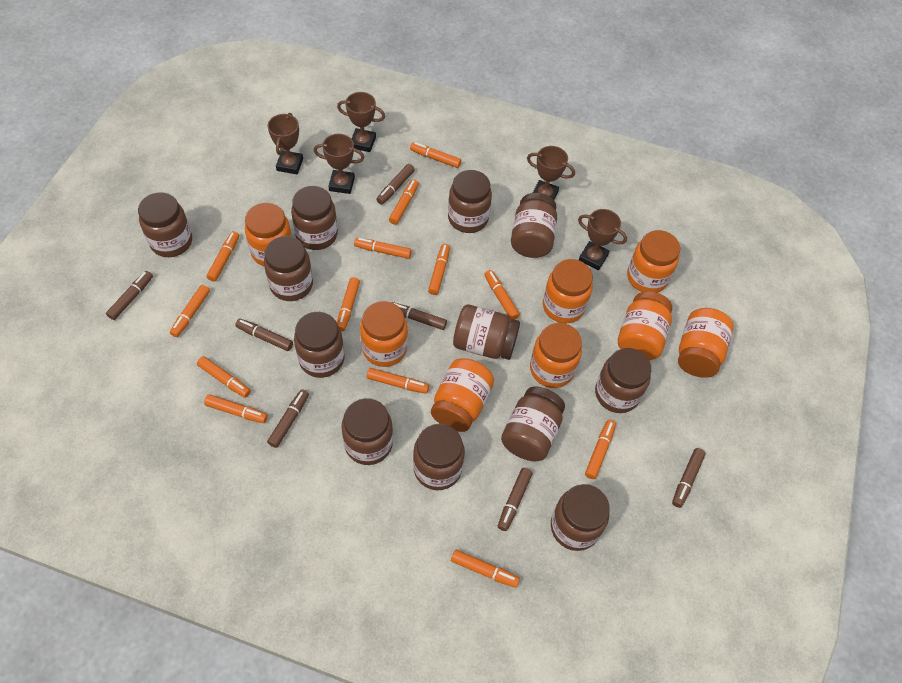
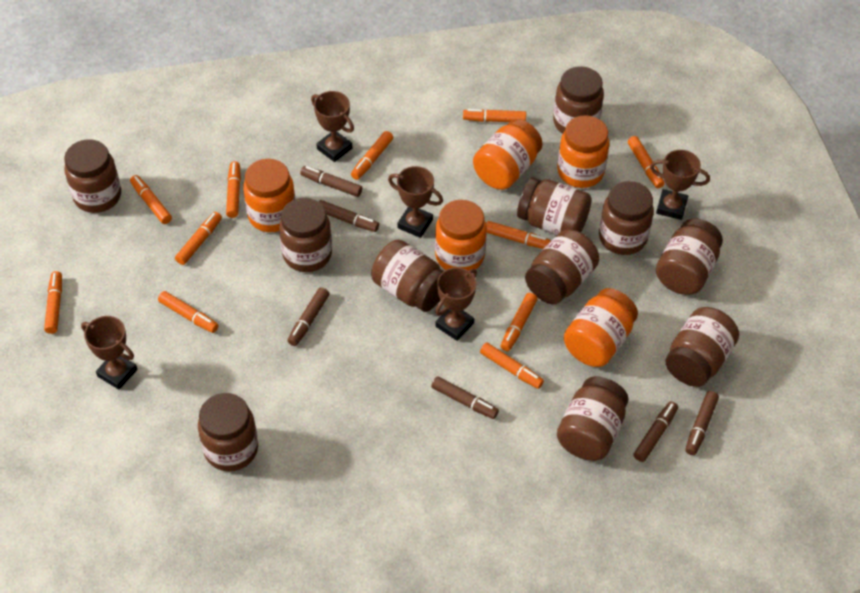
brown jar: [138,192,192,257] [264,236,313,301] [291,186,338,250] [294,312,345,378] [341,398,393,465] [413,424,465,490] [448,170,492,233] [453,305,520,360] [501,387,565,461] [511,193,557,258] [551,484,610,551] [595,348,651,413] = 12 -> [64,139,121,213] [198,393,258,471] [279,198,332,272] [371,239,444,312] [517,177,592,235] [525,229,599,304] [553,66,604,134] [557,376,628,461] [599,181,654,255] [656,218,723,295] [665,307,739,387] = 11
brown marker: [106,271,153,320] [235,319,293,351] [267,389,309,448] [376,164,415,204] [392,302,447,330] [498,468,532,531] [672,448,706,508] = 7 -> [288,287,329,346] [300,166,362,197] [318,200,379,232] [431,376,499,419] [633,401,678,462] [685,391,719,455] = 6
orange jar: [245,203,292,266] [360,301,408,367] [431,358,494,432] [530,323,582,388] [543,259,593,323] [618,291,672,360] [627,230,680,293] [678,308,734,378] = 8 -> [243,159,295,232] [435,200,487,271] [473,119,542,190] [557,115,610,188] [564,288,638,367] = 5
orange marker: [170,285,210,337] [197,356,251,398] [204,394,268,423] [206,231,239,282] [337,277,360,331] [354,238,412,259] [367,368,429,394] [389,179,419,225] [410,142,461,168] [428,244,450,295] [451,550,520,588] [484,270,520,320] [585,420,616,479] = 13 -> [44,271,62,334] [130,175,172,224] [158,291,219,333] [175,212,222,265] [226,161,241,218] [351,131,393,180] [463,109,526,122] [480,342,544,389] [486,221,551,249] [500,293,538,351] [628,136,665,188] = 11

